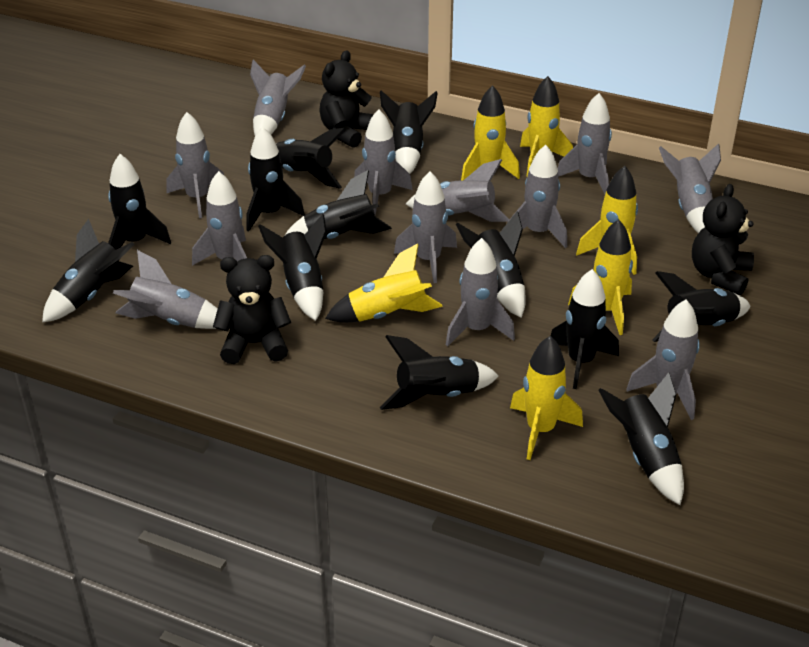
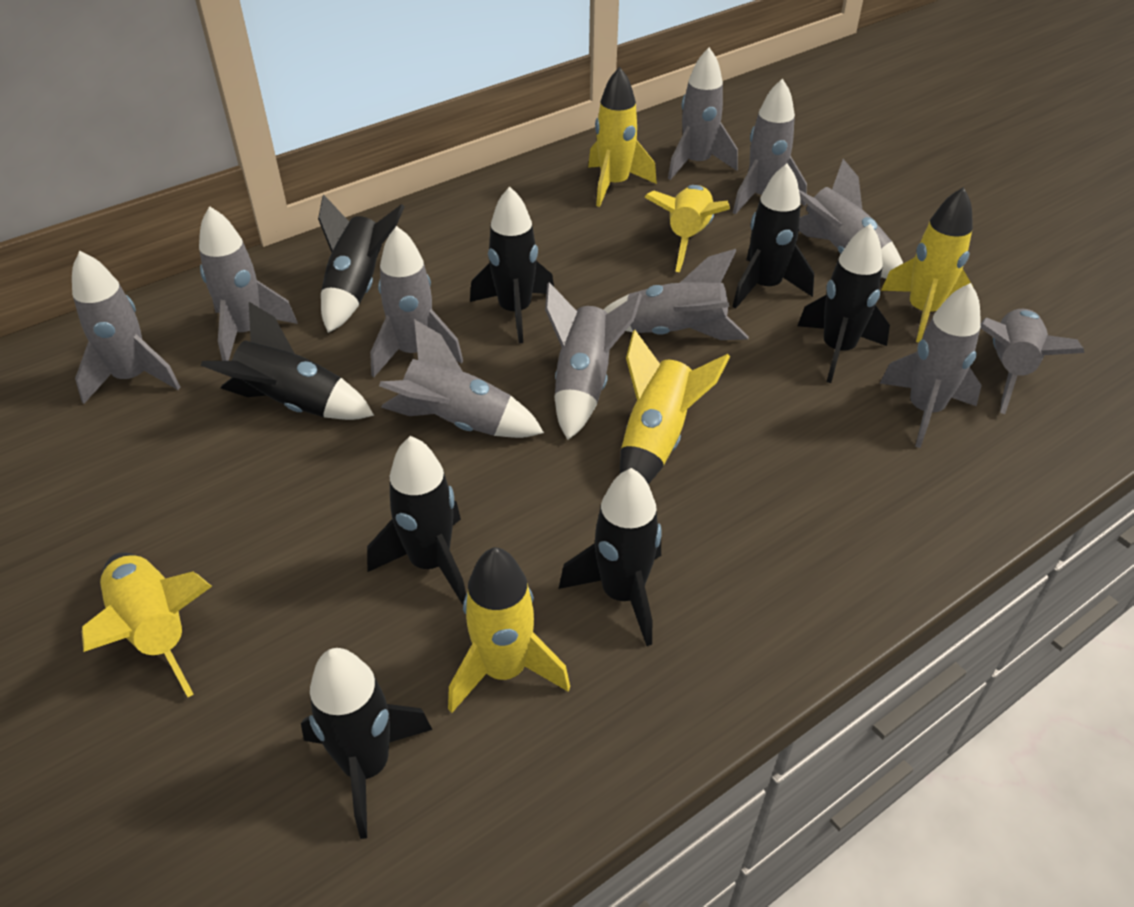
black rocket: [42,219,134,323] [108,154,171,250] [246,126,305,232] [258,214,327,321] [276,128,346,189] [285,170,392,239] [380,91,438,174] [380,335,498,410] [456,211,526,318] [551,269,619,389] [598,372,684,505] [652,271,750,342] = 12 -> [201,302,374,420] [301,648,432,839] [318,194,405,333] [367,436,466,605] [470,186,554,343] [559,468,661,646] [732,163,814,309] [798,224,890,383] = 8
black teddy bear: [213,255,291,364] [319,50,374,148] [692,184,754,295] = 3 -> none = 0
grey rocket: [113,250,218,329] [166,112,224,218] [192,171,247,266] [250,60,306,136] [354,109,413,215] [394,171,457,283] [406,159,510,222] [446,238,515,346] [507,145,567,248] [558,93,612,194] [626,300,700,420] [659,143,721,233] = 12 -> [72,251,181,404] [199,206,298,361] [370,226,463,377] [379,319,544,438] [545,282,642,440] [603,249,749,340] [668,47,738,180] [733,78,807,215] [799,159,903,279] [879,283,982,448] [981,309,1084,414] = 11

